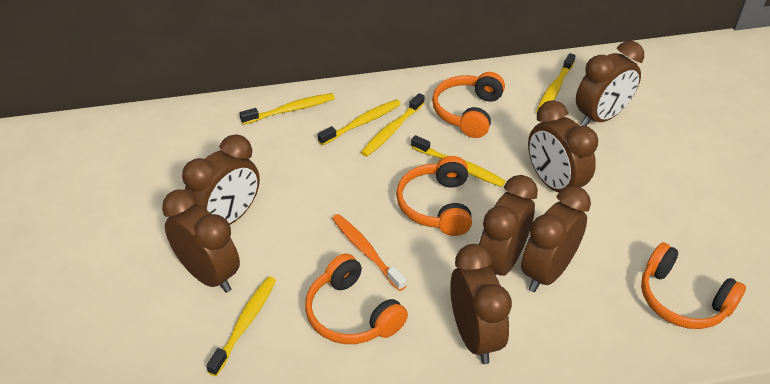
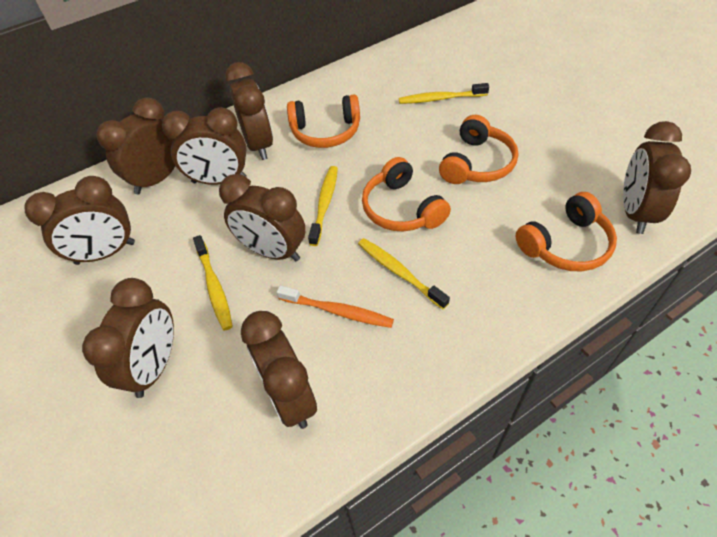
brown clock: [162,190,240,293] [182,134,260,225] [450,244,512,364] [478,175,538,276] [521,186,591,292] [528,100,598,193] [576,41,644,126] = 7 -> [24,176,135,265] [82,278,174,398] [96,97,175,194] [162,107,247,185] [219,174,306,261] [225,62,273,160] [241,311,317,429] [623,121,691,234] = 8
yellow toothbrush: [206,276,276,376] [240,93,335,125] [318,99,401,145] [361,93,425,157] [411,135,505,187] [536,53,576,112] = 6 -> [193,235,233,330] [308,166,338,246] [358,238,450,309] [399,83,489,104] = 4

